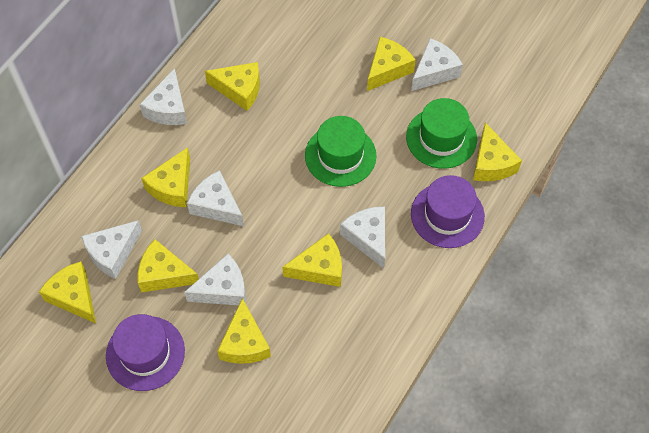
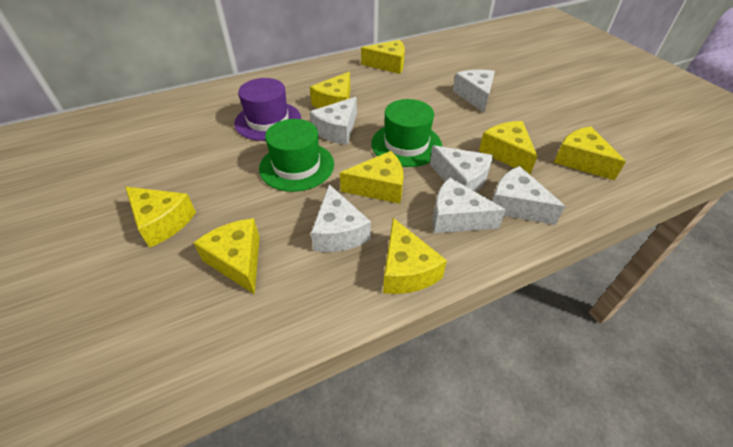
purple hat: [106,314,185,391] [411,175,485,248] = 2 -> [234,78,301,141] = 1

